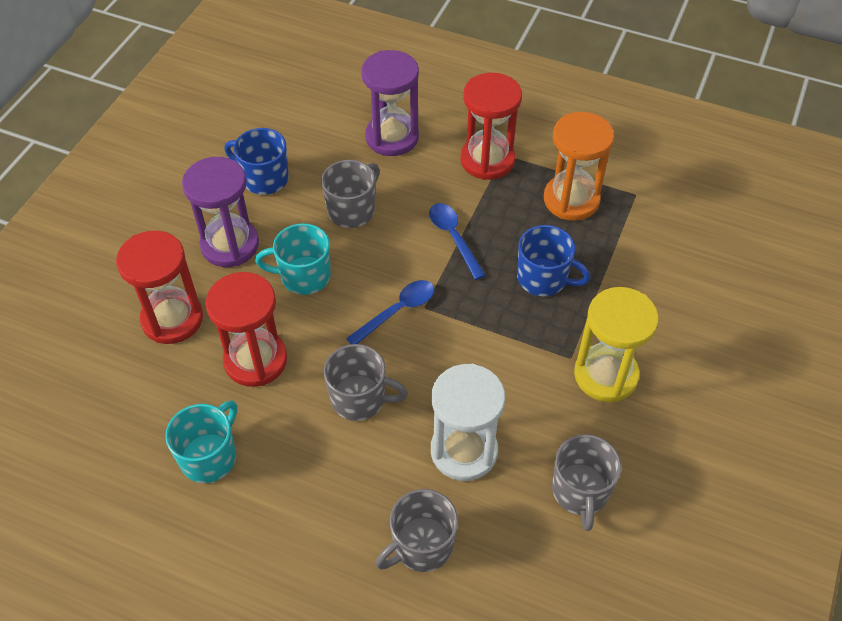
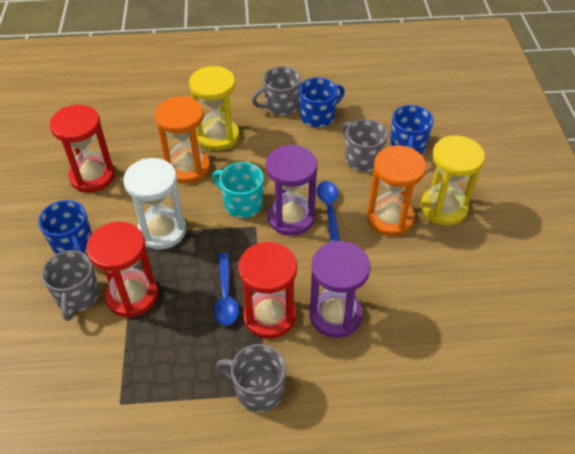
blue mug: [224,128,289,195] [517,225,590,296] = 2 -> [38,200,92,254] [299,77,345,127] [390,105,434,154] = 3
orange hourglass: [544,112,614,221] = 1 -> [155,96,210,184] [367,146,426,236] = 2
turquoise mug: [165,401,237,483] [255,223,331,295] = 2 -> [212,162,264,218] = 1
yellow hourglass: [574,287,659,402] = 1 -> [189,66,239,151] [421,136,485,226] = 2

